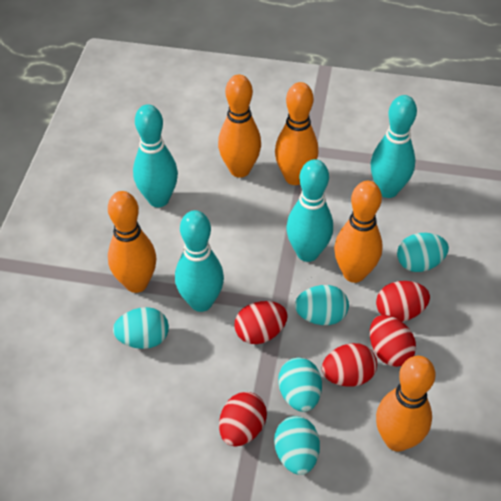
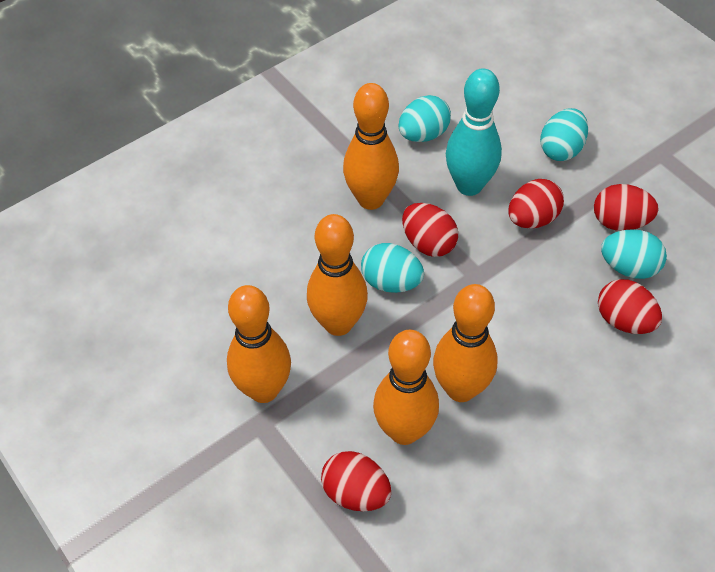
turquoise bowling pin: [133,104,178,207] [175,210,224,312] [286,159,333,262] [371,95,417,198] = 4 -> [446,68,502,196] = 1
turquoise egg: [113,307,169,349] [274,416,320,475] [278,357,322,412] [295,285,349,325] [397,233,449,272] = 5 -> [361,243,424,293] [398,95,451,142] [540,108,588,161] [601,229,667,279] = 4

